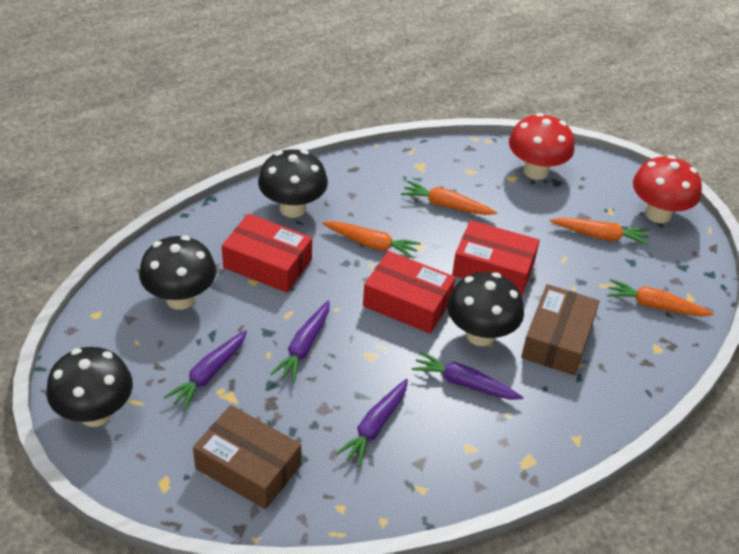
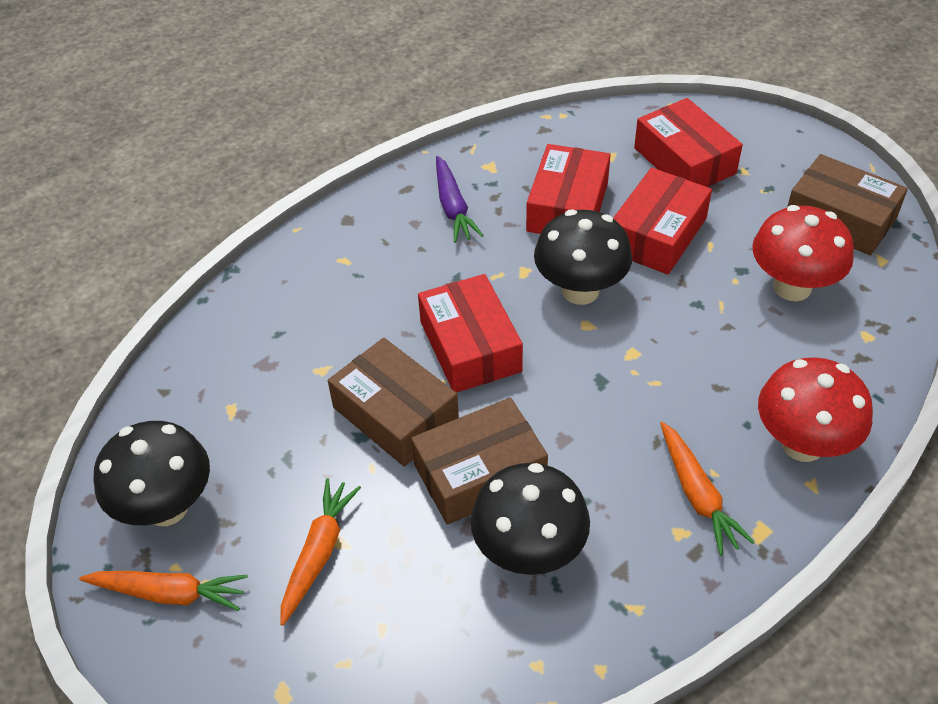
black mushroom: [46,347,133,427] [139,236,216,310] [258,149,328,218] [447,272,524,346] = 4 -> [93,421,210,526] [471,463,590,575] [534,209,632,305] = 3
brown box: [193,405,301,509] [521,284,600,375] = 2 -> [328,338,459,467] [411,397,548,525] [787,154,908,256] = 3
orange carrot: [322,221,421,259] [401,181,497,215] [550,217,649,245] [607,279,714,316] = 4 -> [79,571,248,611] [280,478,361,626] [660,422,754,555] = 3
purple carrot: [164,330,247,410] [271,301,330,383] [335,379,408,467] [412,351,523,400] = 4 -> [436,156,484,243] = 1
red box: [222,214,312,293] [363,251,456,334] [452,220,540,296] = 3 -> [418,274,523,393] [526,144,610,234] [613,167,712,275] [634,98,743,187] = 4

